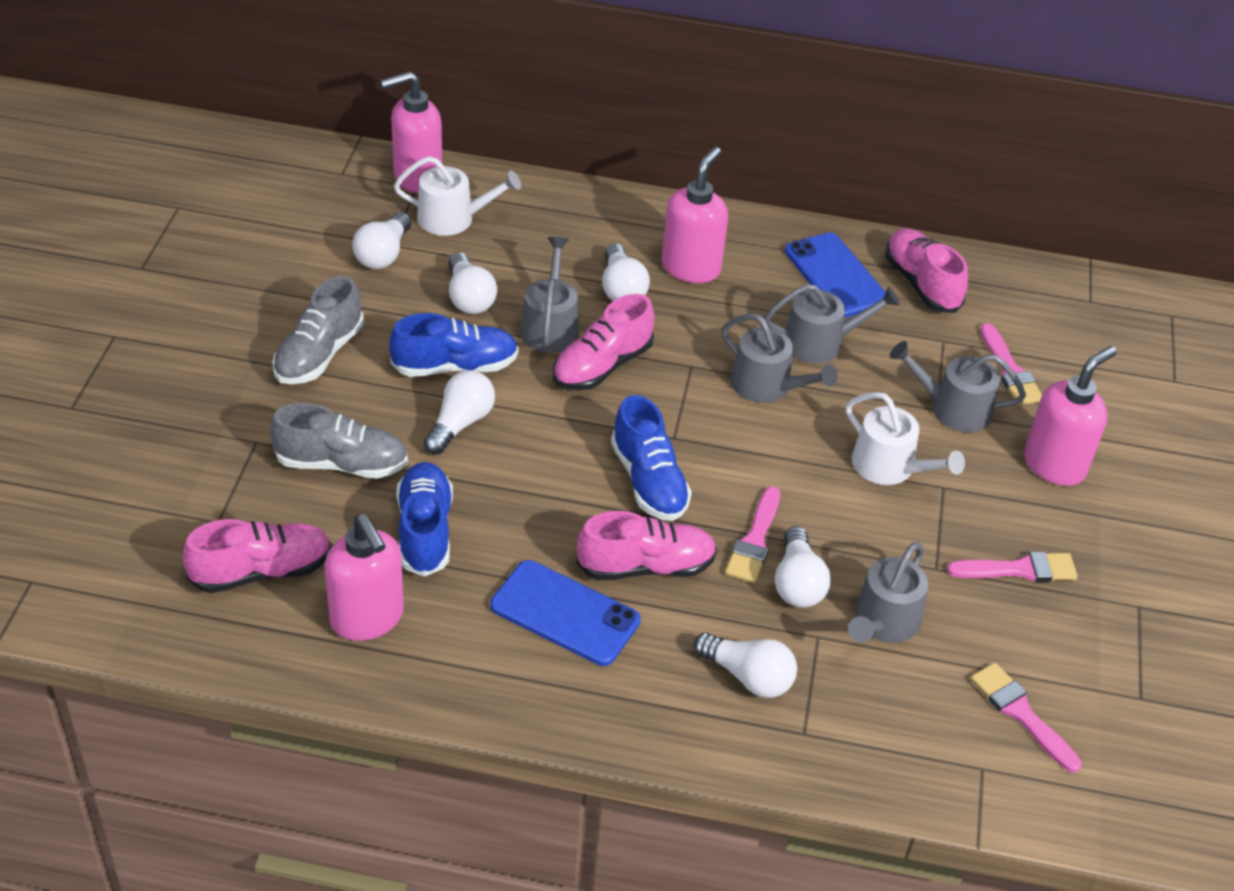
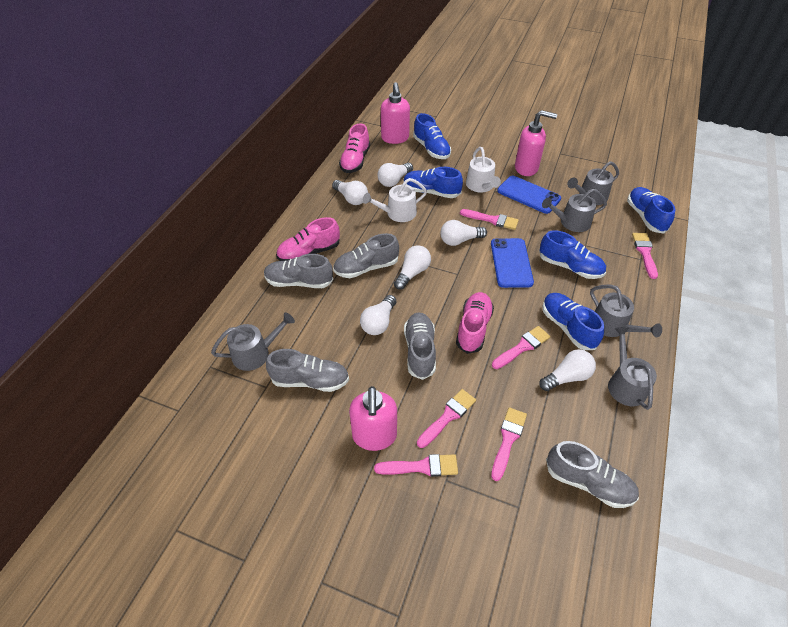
blue shoe: [389,313,519,377] [396,462,453,577] [611,395,692,521] = 3 -> [404,167,463,198] [413,113,451,159] [539,230,606,279] [542,293,604,350] [627,187,675,234] = 5
grey shoe: [270,403,408,479] [272,276,364,384] = 2 -> [264,254,333,288] [266,349,349,392] [333,233,399,278] [404,312,436,380] [546,441,639,508] = 5
pink brush: [725,486,780,583] [947,551,1078,582] [971,663,1082,773] [980,323,1042,405] = 4 -> [374,454,458,477] [417,389,476,448] [460,209,519,230] [491,408,527,481] [492,326,550,369] [632,233,658,279] = 6
pink shoe: [183,519,332,593] [553,294,655,390] [577,511,717,580] [885,228,968,313] = 4 -> [276,217,340,261] [339,124,370,173] [456,292,494,354] = 3
pink soap dispenser: [325,514,404,641] [380,71,442,193] [662,147,728,283] [1024,346,1117,486] = 4 -> [349,386,397,451] [381,82,410,144] [515,110,557,176] = 3

